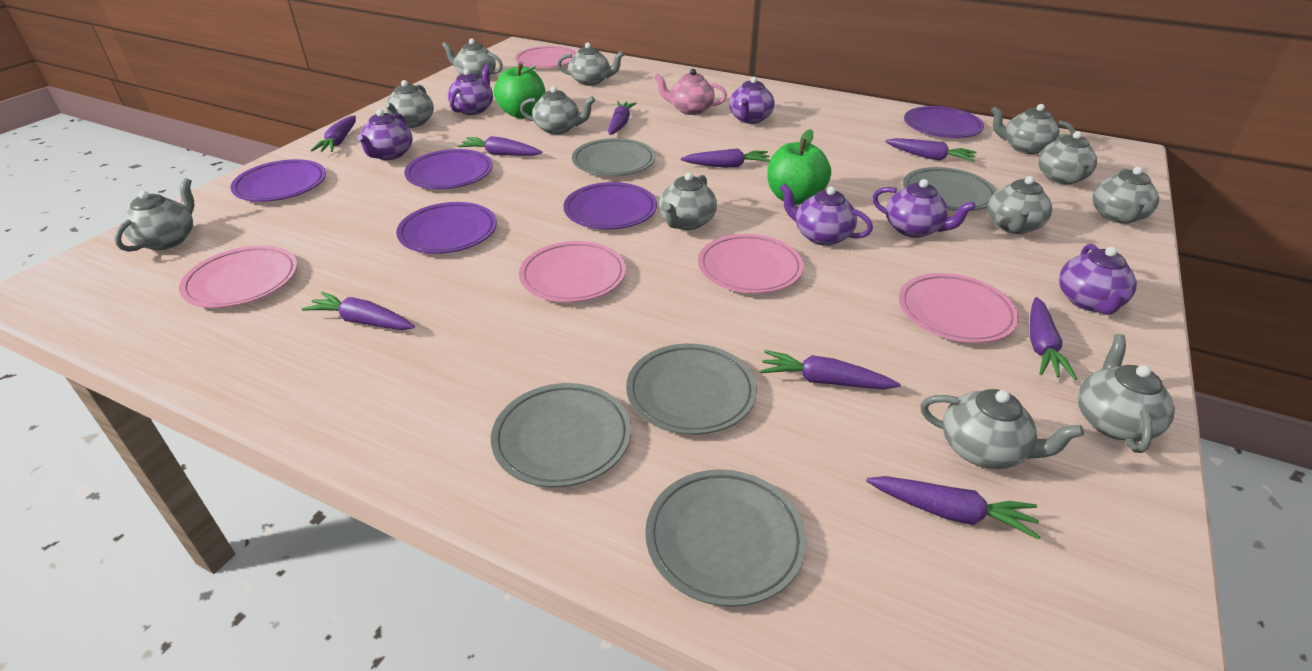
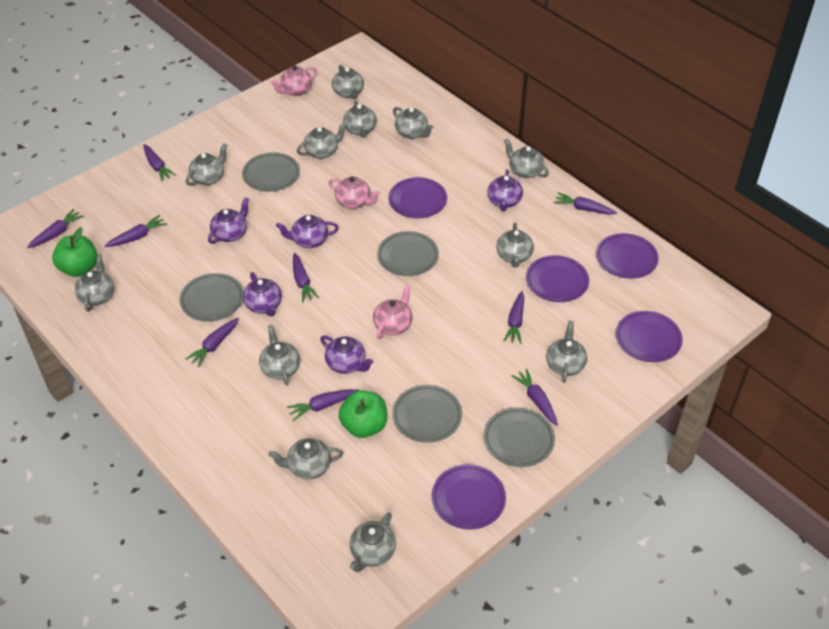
pink plate: [179,245,297,308] [515,46,577,68] [519,241,626,303] [698,234,804,294] [899,273,1019,343] = 5 -> none = 0
pink teapot: [654,69,727,115] = 1 -> [271,65,317,96] [328,176,380,209] [373,285,413,339] = 3
purple teapot: [357,109,413,160] [448,65,493,115] [729,77,775,124] [780,183,873,246] [872,179,976,238] [1059,244,1137,315] = 6 -> [208,197,249,244] [243,272,282,317] [276,215,339,248] [320,335,373,374] [487,170,523,211] = 5

